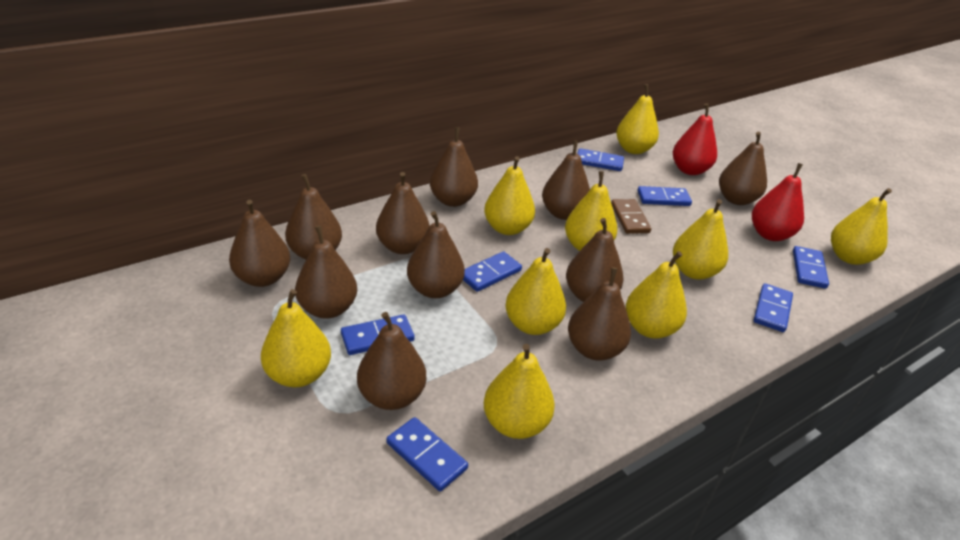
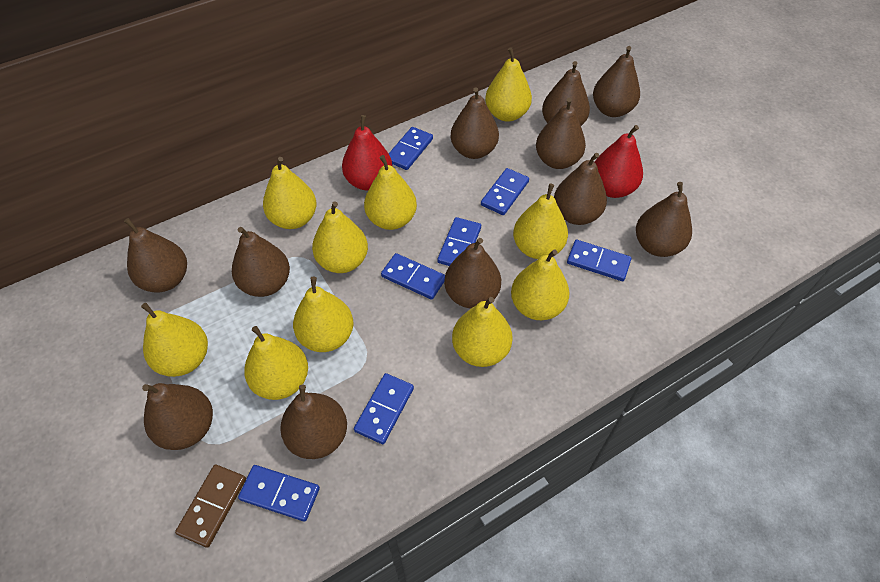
yellow pear: [261,289,331,387] [484,156,535,235] [484,344,555,439] [505,248,566,335] [565,171,617,251] [616,84,659,154] [626,251,687,339] [673,199,728,280] [831,188,892,265] = 9 -> [141,303,208,377] [244,326,308,400] [263,157,317,229] [293,277,354,352] [312,201,368,273] [364,155,417,230] [452,297,513,367] [485,47,532,122] [511,249,569,320] [513,184,568,259] = 10

